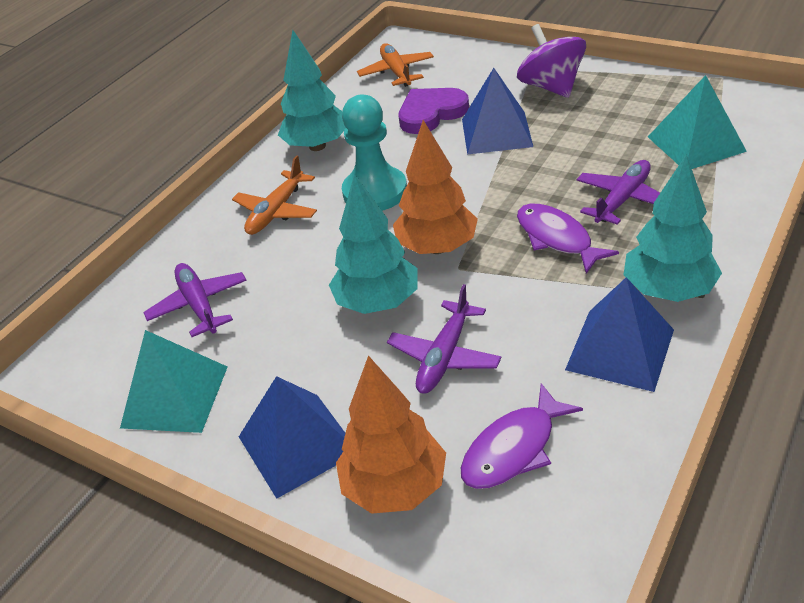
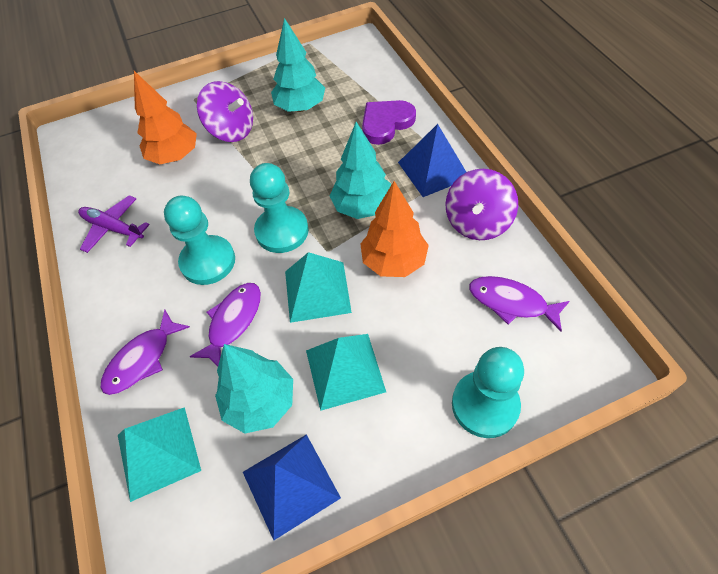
blue pyramid: [239,376,345,499] [462,68,533,155] [565,277,674,392] = 3 -> [243,434,341,540] [398,124,466,197] = 2
orange plane: [232,155,317,235] [357,43,434,87] = 2 -> none = 0
purple fish: [461,383,583,489] [517,204,619,274] = 2 -> [100,309,190,395] [189,283,261,366] [469,276,570,332] = 3
purple plane: [143,263,247,337] [387,284,501,394] [577,160,660,225] = 3 -> [78,195,150,253] = 1
purple spinning top: [517,24,586,98] = 1 -> [197,81,253,142] [445,169,518,240] = 2
turquoise pawn: [342,95,407,211] = 1 -> [164,196,235,285] [250,163,309,253] [452,347,524,438] = 3
turquoise pyramid: [120,330,227,433] [648,75,747,169] = 2 -> [118,407,201,502] [285,252,352,323] [306,334,386,411] = 3

